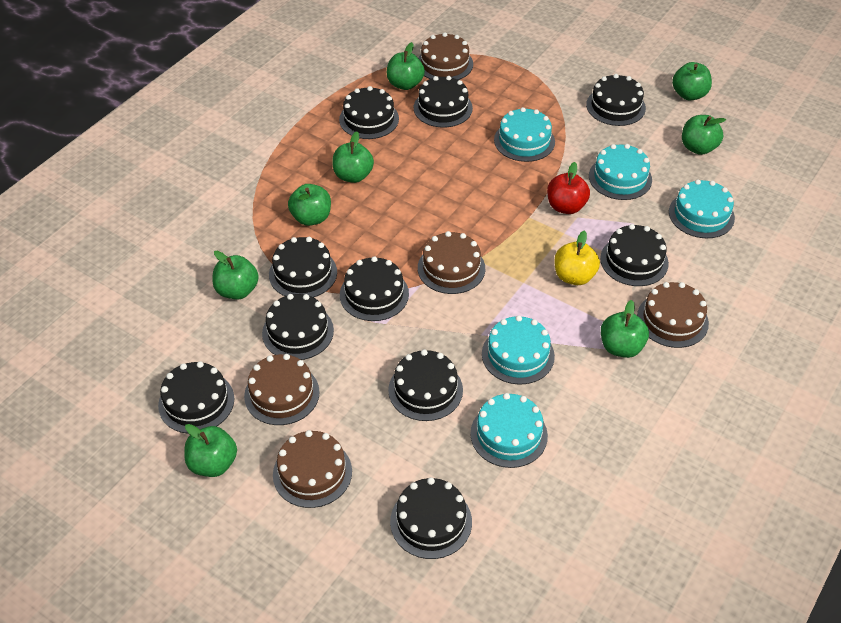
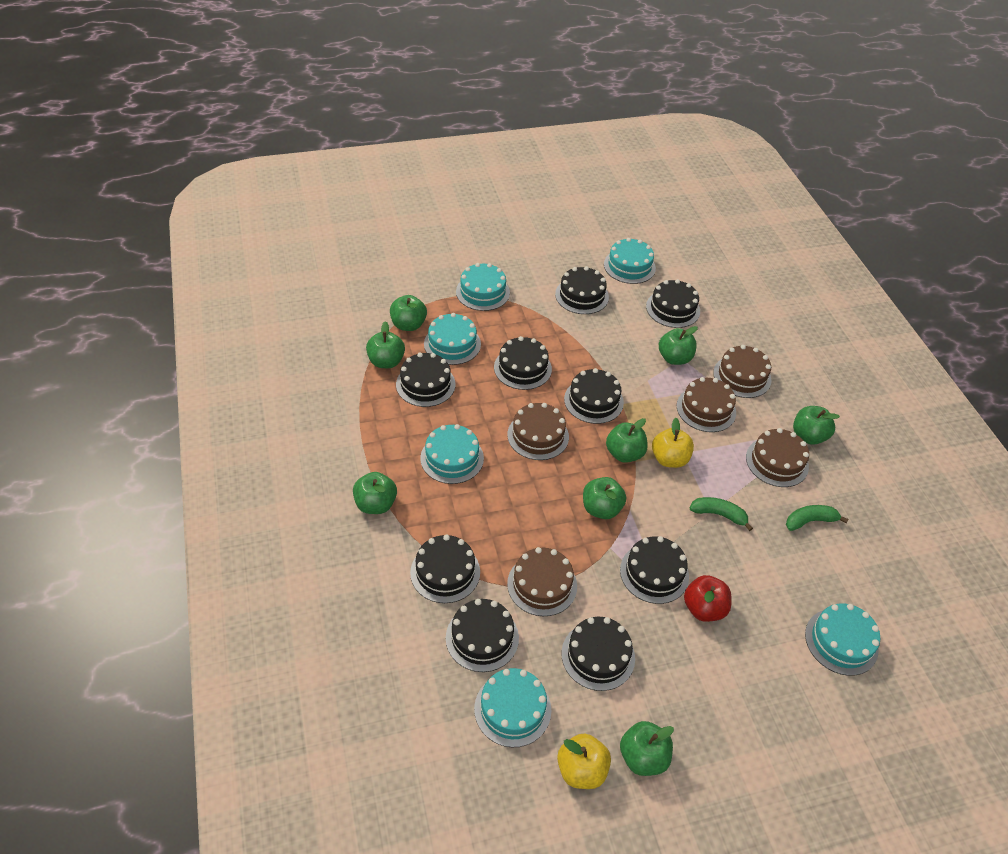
black cake: [158,361,234,434] [262,294,334,360] [269,237,337,297] [339,86,399,139] [340,256,409,321] [388,349,463,421] [390,478,472,559] [414,76,473,127] [586,74,646,126] [600,224,669,286] = 10 -> [396,353,455,407] [410,535,480,603] [446,599,519,672] [494,336,552,390] [555,266,609,314] [562,617,635,691] [564,368,624,424] [620,536,689,604] [646,279,700,328] = 9
green banana: none = 0 -> [690,497,753,531] [786,505,848,531] = 2
turquoise cake: [470,393,548,468] [482,315,555,385] [494,107,555,162] [589,144,652,200] [669,179,735,238] = 5 -> [420,424,484,484] [424,313,481,365] [456,263,510,311] [474,668,551,747] [604,238,656,284] [805,603,881,676] = 6
yellow apple: [554,231,600,285] = 1 -> [557,733,611,789] [652,418,694,468] = 2

